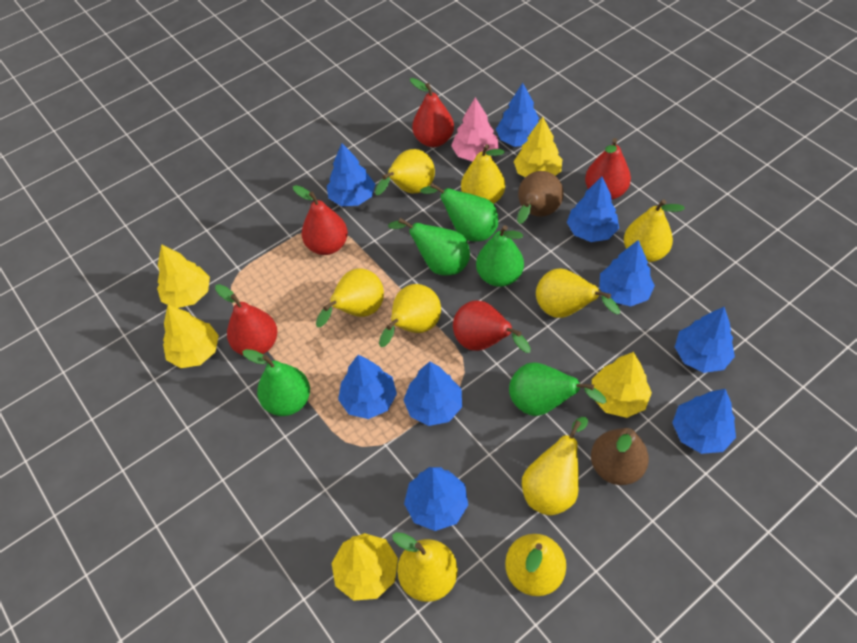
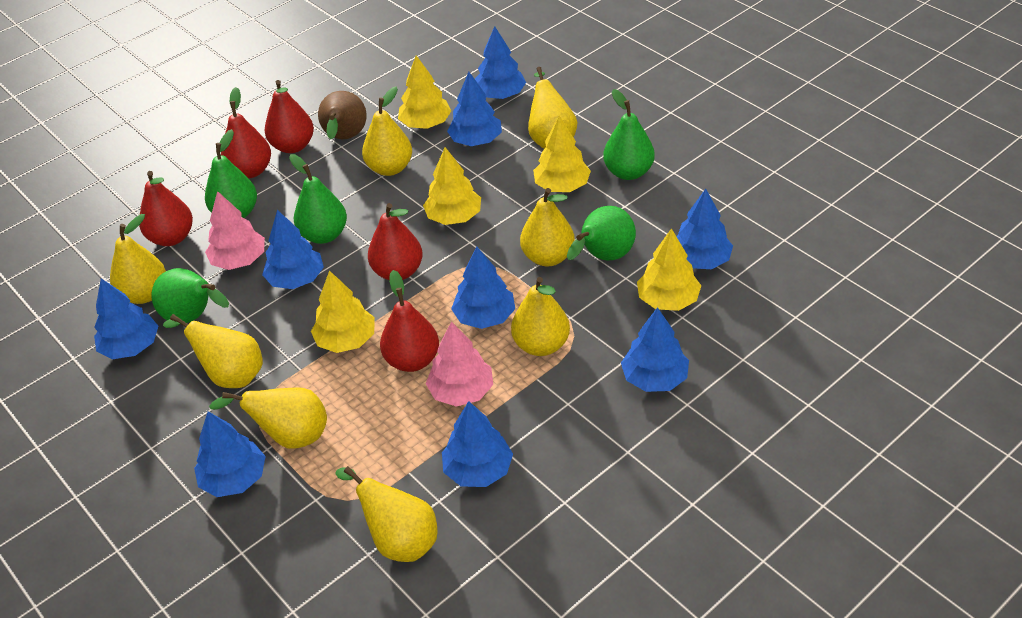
brown pear: [517,171,564,224] [591,428,649,485] = 2 -> [318,91,367,139] = 1
pink tree: [451,97,499,162] = 1 -> [205,191,265,270] [426,321,493,407] = 2
yellow pear: [316,268,384,327] [375,149,435,195] [379,284,441,347] [392,532,458,602] [461,144,505,204] [505,534,566,596] [522,417,588,516] [536,269,620,318] [624,199,685,262] = 9 -> [110,214,166,304] [163,314,263,388] [209,387,327,449] [335,466,437,562] [362,86,412,176] [511,277,570,356] [520,188,575,266] [528,67,577,149] = 8

